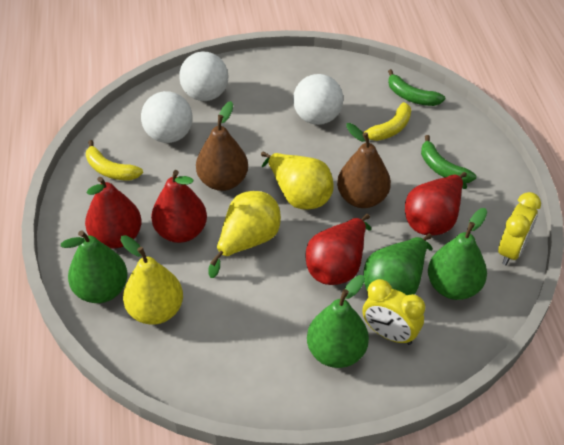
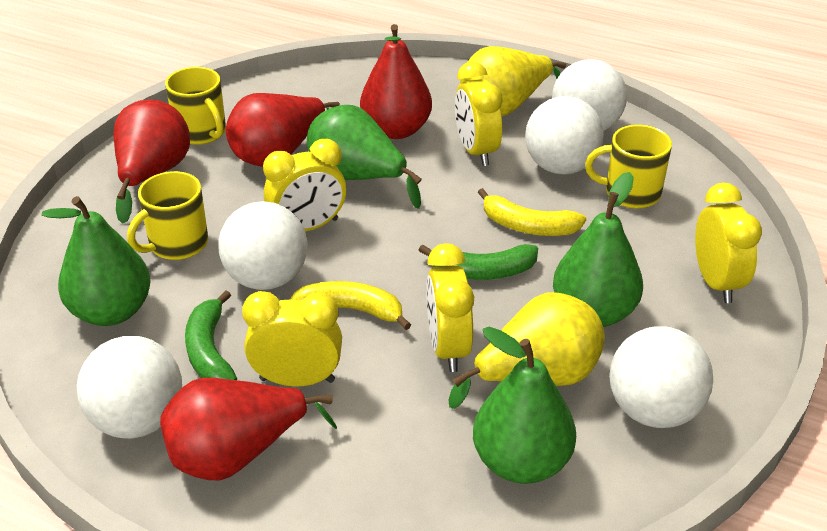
brown pear: [196,101,248,191] [337,123,391,208] = 2 -> none = 0
white ball: [141,91,193,143] [179,52,228,101] [293,74,343,125] = 3 -> [77,336,182,439] [218,201,308,290] [525,96,604,175] [552,59,627,131] [609,326,713,428] = 5
yellow clock: [363,279,425,345] [498,192,541,265] = 2 -> [242,291,342,387] [263,139,346,231] [426,243,474,372] [455,61,503,166] [695,183,762,303] = 5
yellow mug: none = 0 -> [127,171,208,260] [165,67,226,145] [585,125,672,208] = 3
yellow pear: [120,235,183,325] [209,191,281,278] [261,152,334,209] = 3 -> [448,292,605,409] [460,46,566,116] = 2

